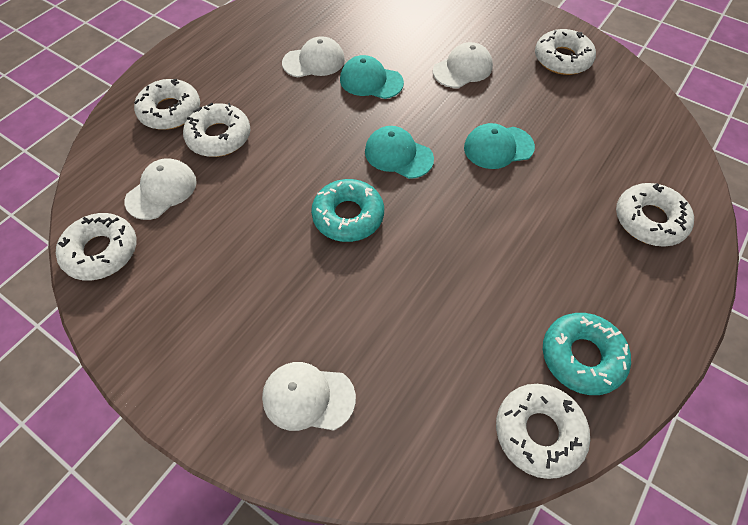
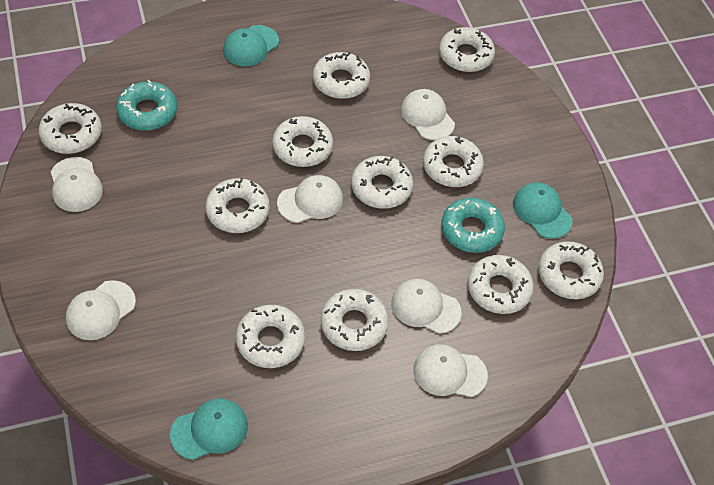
white cap: [125,159,197,220] [262,362,356,431] [282,36,345,78] [433,42,493,88] = 4 -> [51,157,103,212] [66,280,136,340] [277,175,343,223] [391,279,462,334] [401,89,455,140] [413,344,488,397] = 6
white donut: [56,213,137,281] [134,79,200,130] [183,103,250,157] [496,384,590,479] [535,29,596,75] [616,183,694,247] = 6 -> [39,103,102,154] [206,178,270,233] [236,305,305,368] [272,116,333,167] [313,52,370,99] [321,289,389,351] [351,156,413,209] [423,136,484,187] [439,27,495,72] [468,255,534,314] [538,241,604,299] = 11

